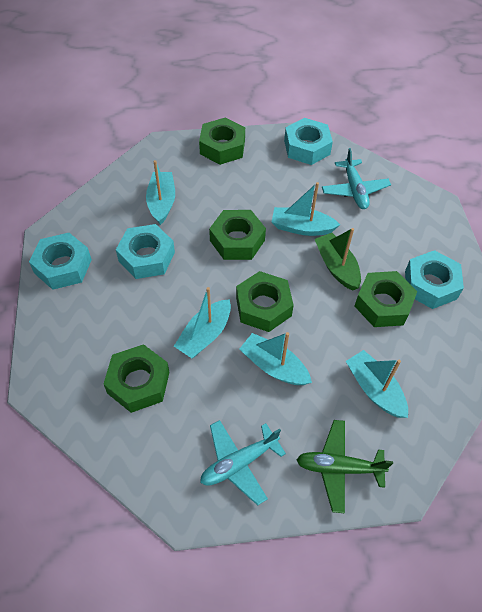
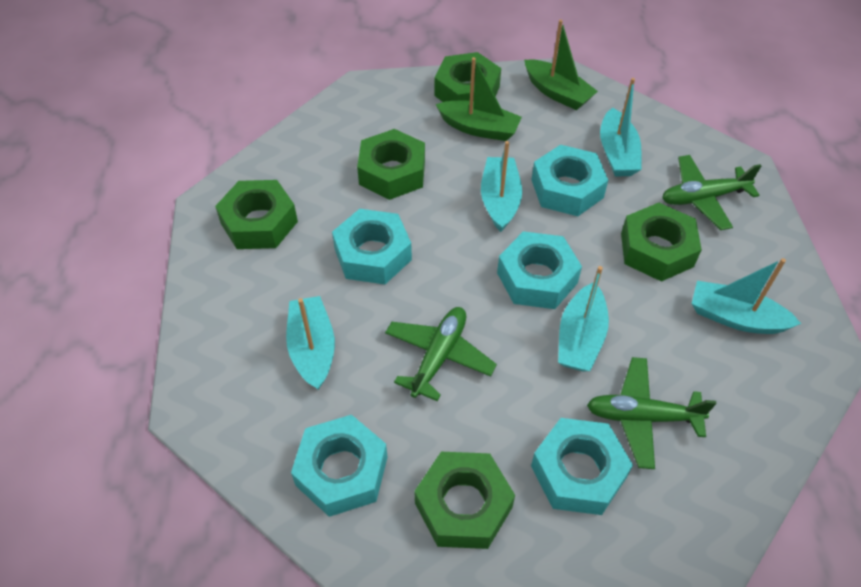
green boat: [315,228,361,291] = 1 -> [435,57,522,141] [524,19,598,110] = 2
green plane: [296,420,393,513] = 1 -> [385,307,497,401] [587,357,716,469] [662,155,761,230] = 3
turquoise nut: [29,233,92,290] [116,224,175,279] [284,118,333,165] [405,250,464,309] = 4 -> [291,415,388,517] [332,209,412,284] [497,231,582,309] [531,145,608,216] [531,418,633,515] = 5
turquoise plane: [200,420,286,506] [322,148,391,209] = 2 -> none = 0

